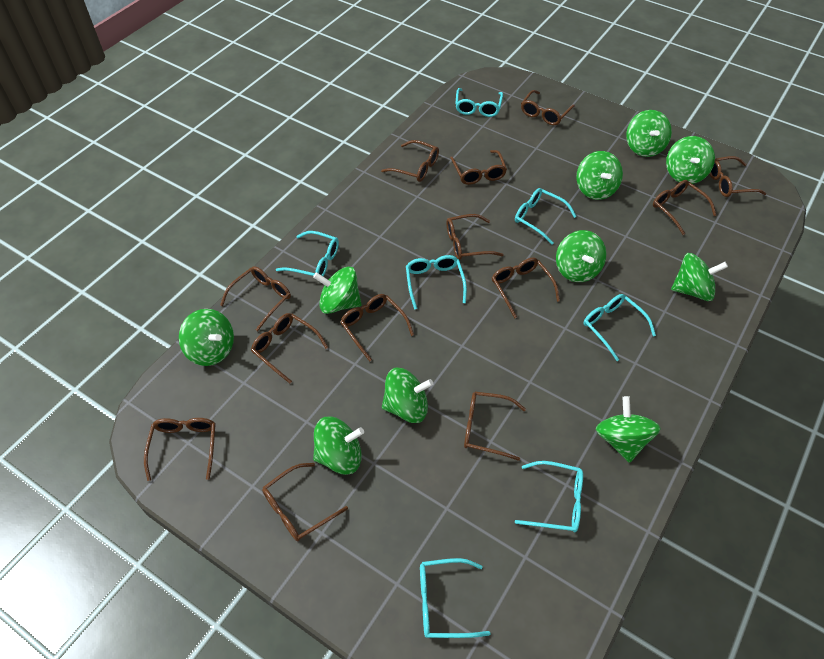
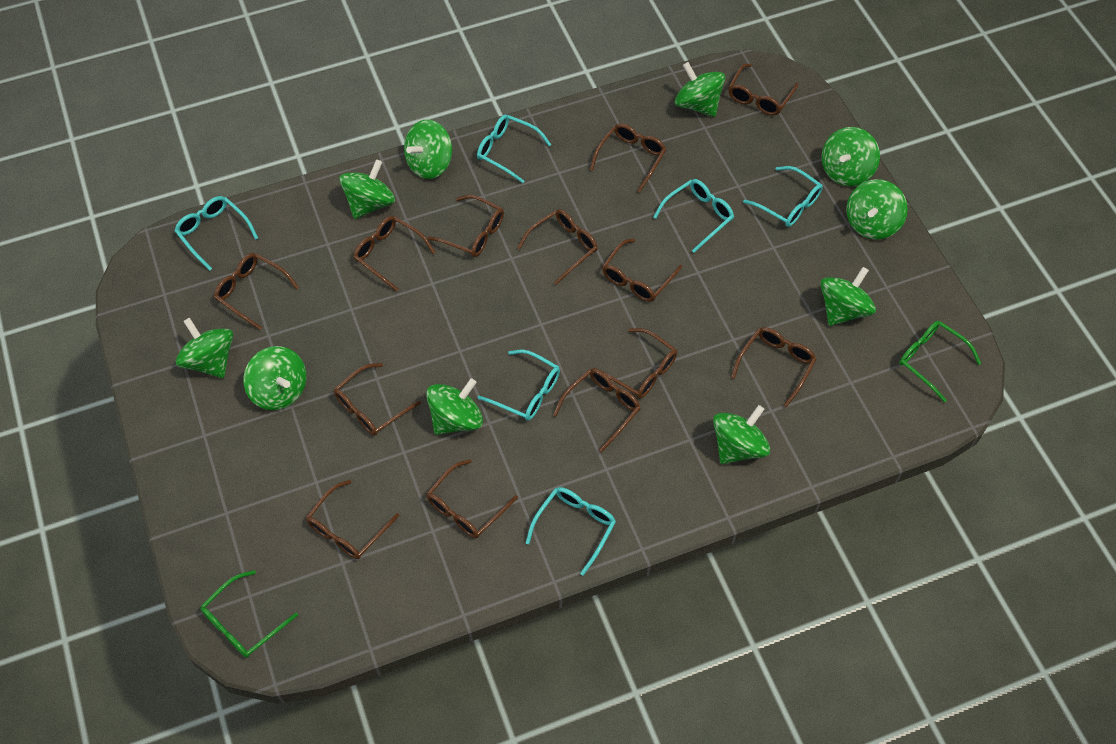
green glasses: none = 0 -> [201,570,298,658] [899,321,981,402] = 2
turquoise glasses: [276,231,339,276] [406,255,467,310] [420,558,491,638] [455,88,503,117] [515,188,577,245] [515,461,583,532] [583,294,656,361] = 7 -> [175,196,258,271] [477,114,551,183] [478,349,560,421] [526,487,616,576] [653,179,734,253] [743,166,823,227] = 6

